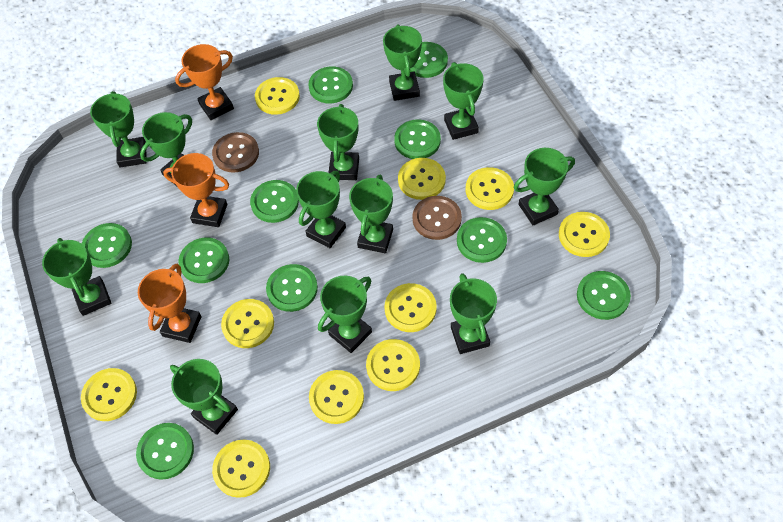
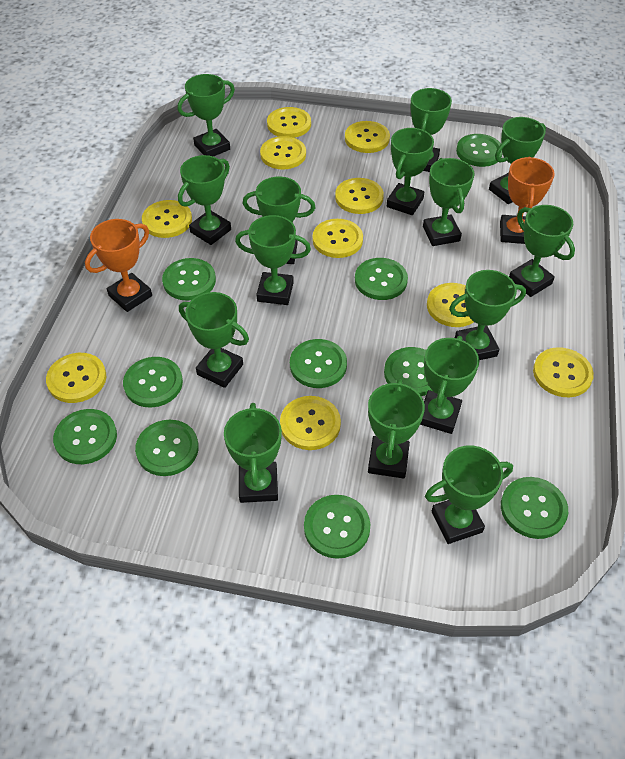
brown button: [212,132,259,173] [412,196,462,240] = 2 -> none = 0
green trophy: [42,238,111,316] [90,91,147,167] [140,112,192,185] [170,359,238,435] [296,171,346,248] [317,104,359,180] [318,276,372,353] [349,175,393,253] [383,24,422,101] [443,62,483,140] [450,273,497,354] [514,148,575,225] = 12 -> [178,74,235,157] [178,155,231,245] [179,292,249,388] [224,403,282,503] [235,215,311,305] [242,177,316,264] [368,379,425,479] [387,128,434,215] [410,88,452,172] [420,336,479,434] [423,158,474,246] [425,446,513,544] [449,270,526,360] [489,117,546,204] [509,205,575,297] = 15
orange trophy: [138,264,201,343] [163,153,229,227] [175,44,234,120] = 3 -> [85,219,152,312] [500,157,555,244] = 2

